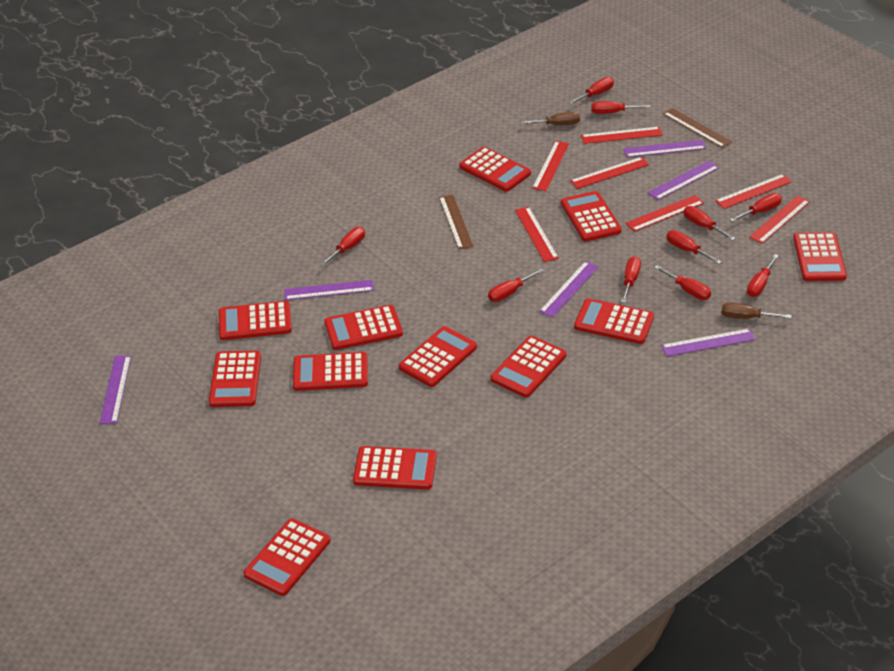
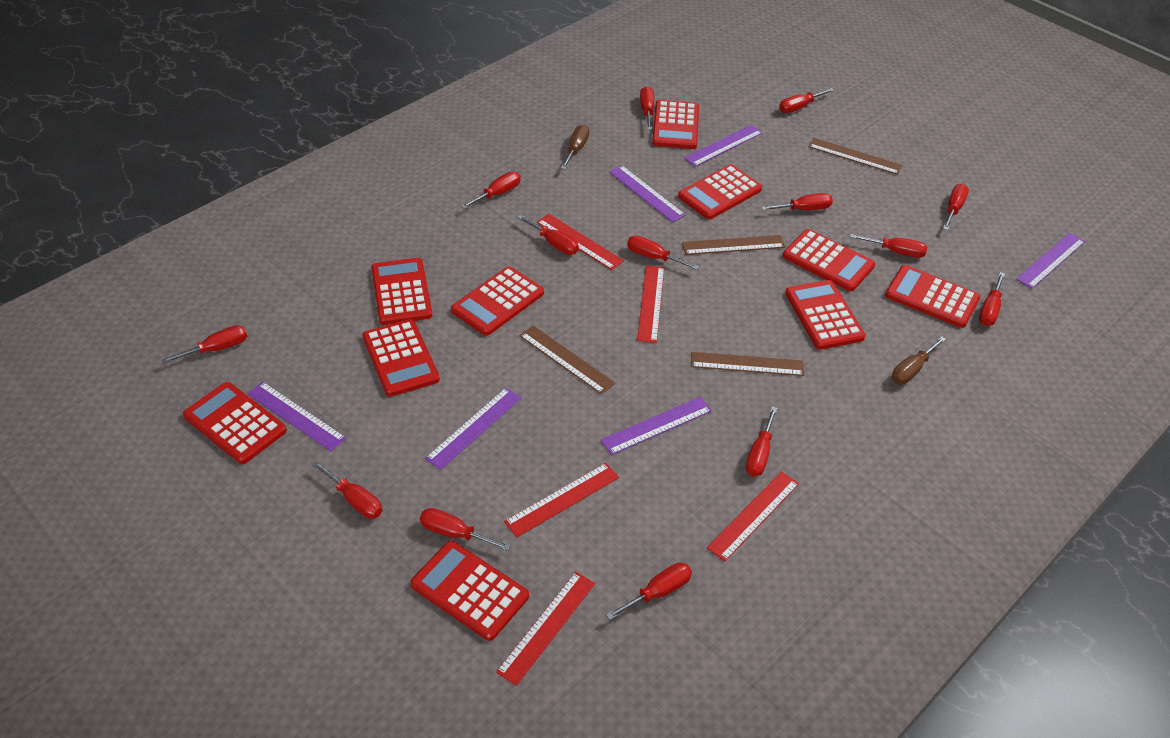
brown ruler: [439,195,473,249] [663,108,732,148] = 2 -> [519,325,615,394] [682,235,785,255] [691,352,804,376] [808,138,903,175] = 4
red calculator: [209,351,261,407] [219,301,292,340] [244,518,331,596] [293,352,368,391] [324,305,403,350] [353,446,437,490] [399,326,477,387] [459,147,531,192] [491,336,566,398] [561,191,622,242] [574,298,654,344] [793,232,847,281] = 12 -> [183,382,287,464] [362,319,440,397] [371,258,433,325] [410,541,529,641] [451,266,544,336] [652,100,699,149] [678,164,762,219] [783,229,875,291] [785,280,865,350] [885,265,980,328] = 10
red ruler: [515,207,559,262] [532,141,569,191] [570,157,649,189] [581,127,663,144] [626,195,704,232] [715,174,792,209] [749,196,810,244] = 7 -> [496,572,595,686] [504,463,619,537] [537,214,624,270] [637,265,664,343] [707,471,799,561] = 5
red screwdriver: [321,227,365,266] [488,268,544,302] [569,77,614,104] [591,101,650,114] [621,256,641,303] [654,265,711,300] [667,230,722,264] [684,206,736,241] [730,193,782,222] [747,254,779,297] = 10 -> [162,325,247,364] [312,461,382,519] [420,508,511,551] [461,172,521,209] [517,215,579,255] [606,563,692,620] [627,236,699,270] [640,86,654,130] [746,406,778,477] [761,193,833,210] [779,88,834,113] [850,234,927,258] [943,184,969,230] [979,272,1005,326] = 14

